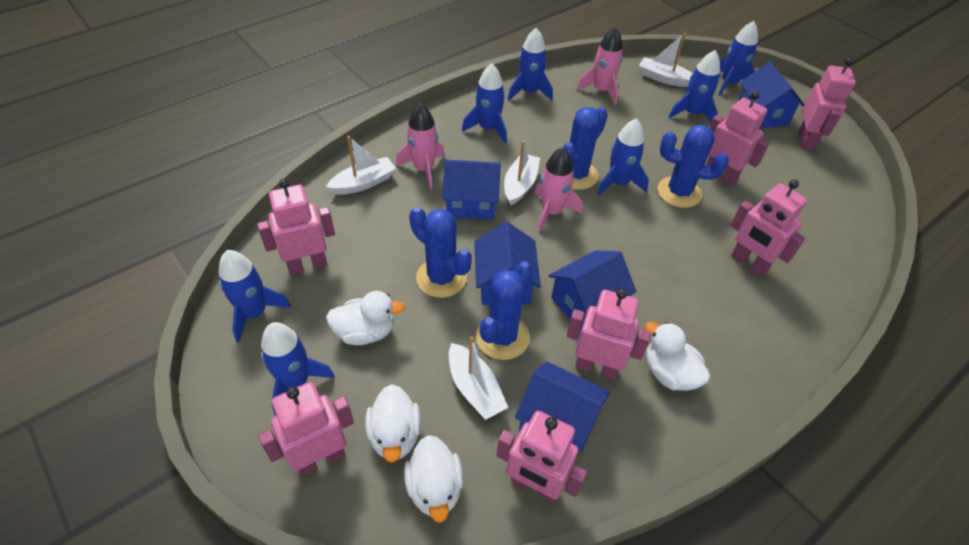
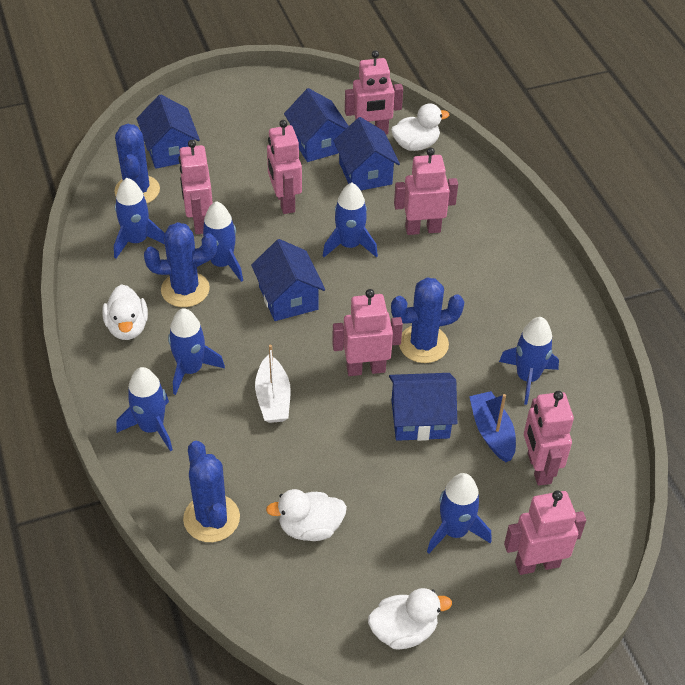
blue boat: none = 0 -> [469,391,516,462] = 1
pink rocket: [396,103,445,189] [534,147,583,232] [577,27,623,105] = 3 -> none = 0
white boat: [326,136,396,195] [449,336,509,420] [504,141,540,206] [639,33,692,87] = 4 -> [255,345,291,423] = 1

